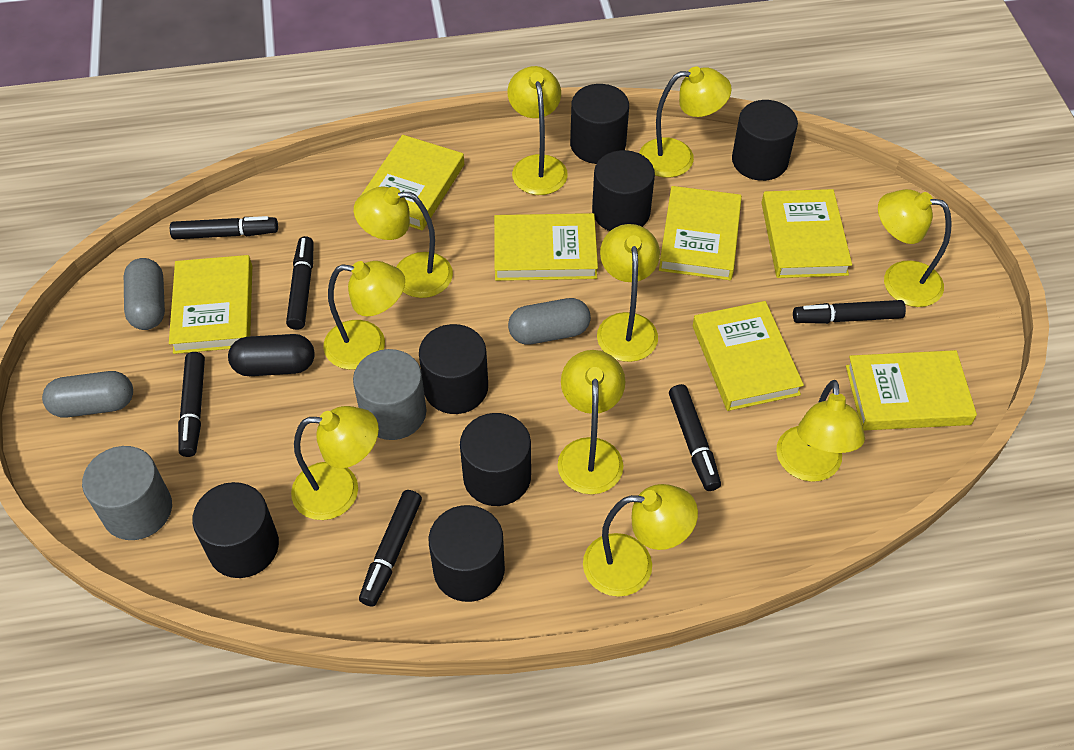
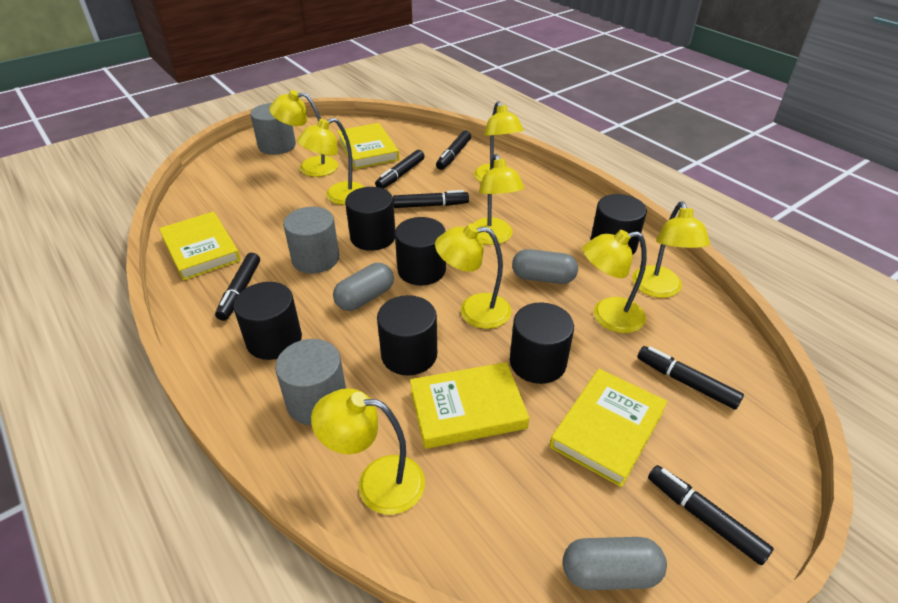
black capsule: [228,334,314,376] = 1 -> none = 0
black cylinder: [192,482,279,578] [419,324,488,414] [429,505,505,602] [460,413,531,506] [570,84,629,164] [592,150,655,231] [732,100,798,181] = 7 -> [234,282,302,360] [345,187,395,251] [377,295,437,376] [395,217,446,285] [510,303,574,384] [590,194,647,254] = 6
grey cylinder: [82,446,172,540] [353,349,427,440] = 2 -> [250,103,296,155] [275,339,346,425] [283,207,339,274] = 3
yellow book: [169,255,252,354] [361,135,464,230] [494,213,598,281] [659,186,742,280] [693,301,804,411] [761,189,852,278] [846,350,977,430] = 7 -> [159,211,241,281] [337,123,399,169] [410,362,529,449] [550,369,668,487] = 4
yellow lamp: [291,406,379,520] [323,261,405,370] [354,186,453,298] [507,66,568,195] [557,350,625,494] [583,484,698,597] [597,224,660,362] [639,67,732,178] [776,380,865,482] [878,189,952,307] = 10 -> [269,90,338,177] [297,118,364,205] [311,388,425,515] [435,224,511,329] [473,154,524,245] [474,101,524,182] [583,230,647,333] [632,201,710,298] = 8

